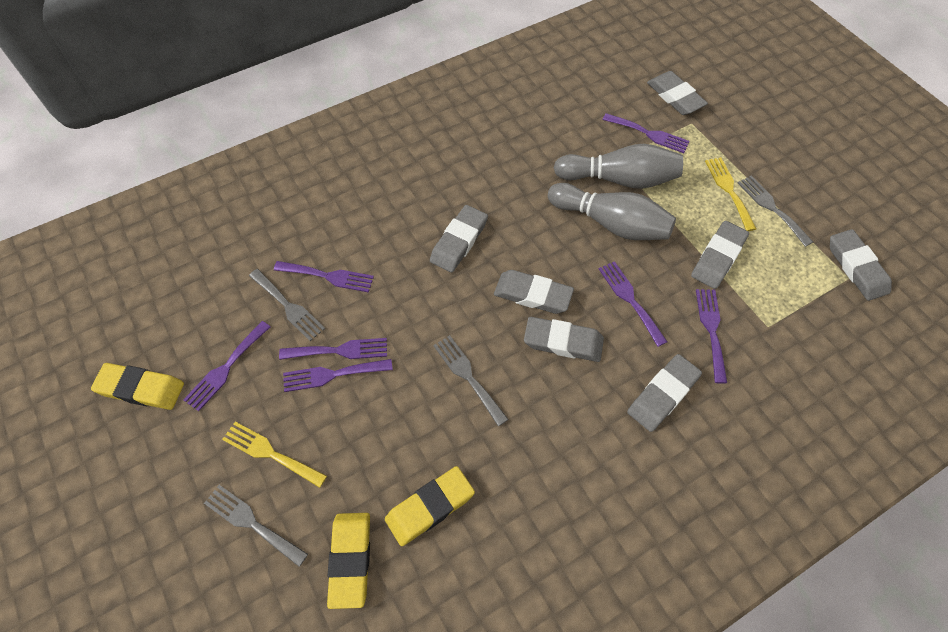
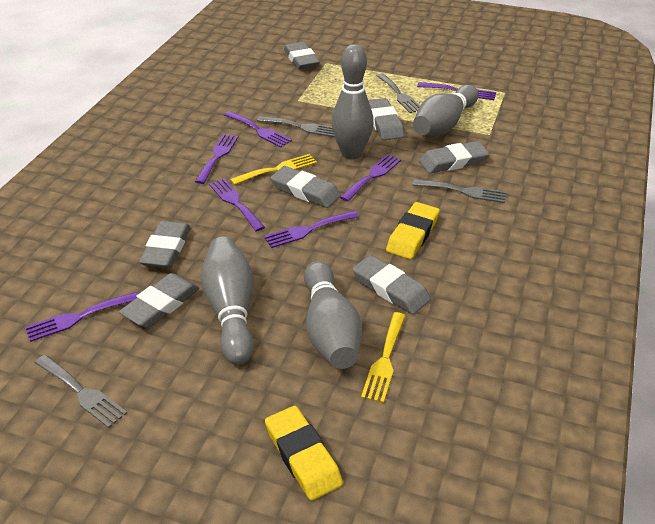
grey bowling pin: [548,183,676,240] [554,144,683,189] = 2 -> [201,237,254,365] [304,261,362,369] [332,44,373,160] [413,85,478,135] = 4
yellow eraser: [91,363,184,410] [327,513,370,609] [385,466,475,546] = 3 -> [265,406,343,501] [386,202,440,259] = 2

